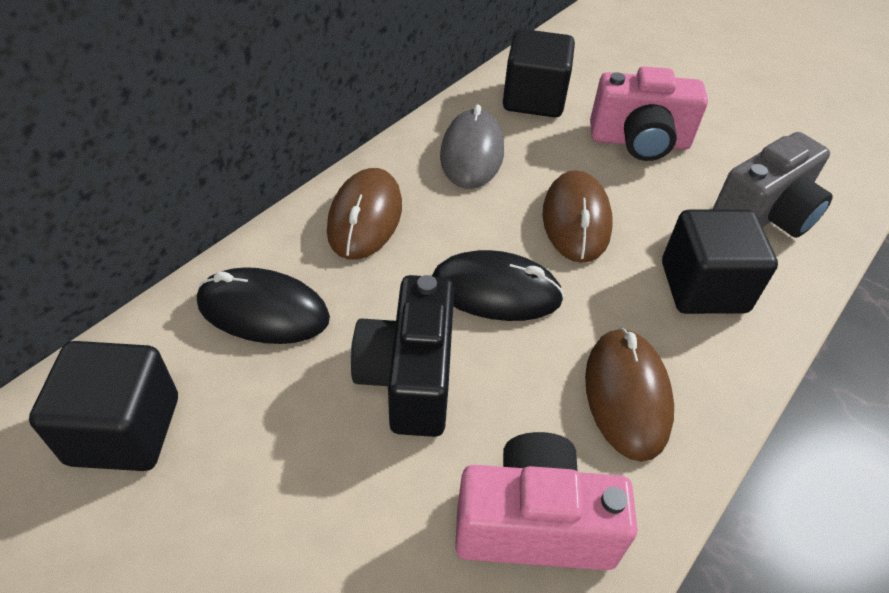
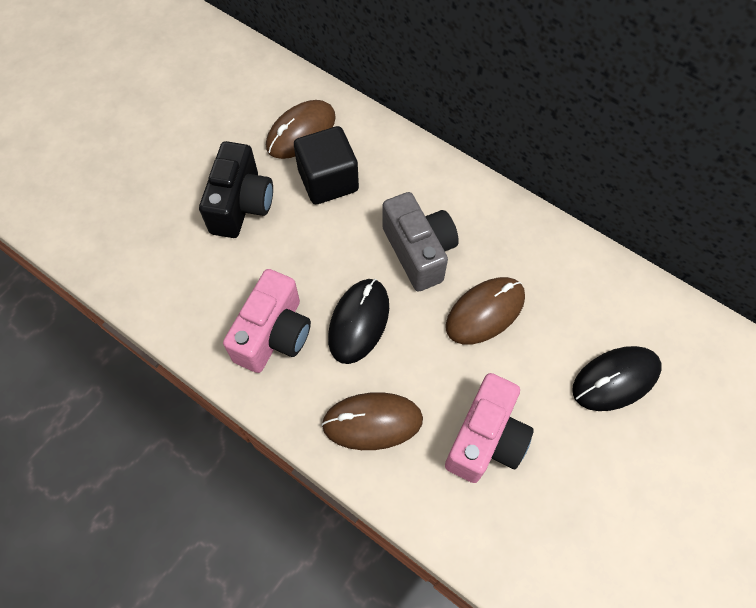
black cube: [29,341,178,471] [503,29,575,117] [662,210,778,314] = 3 -> [294,126,359,204] = 1
grey mouse: [440,105,504,189] = 1 -> none = 0

